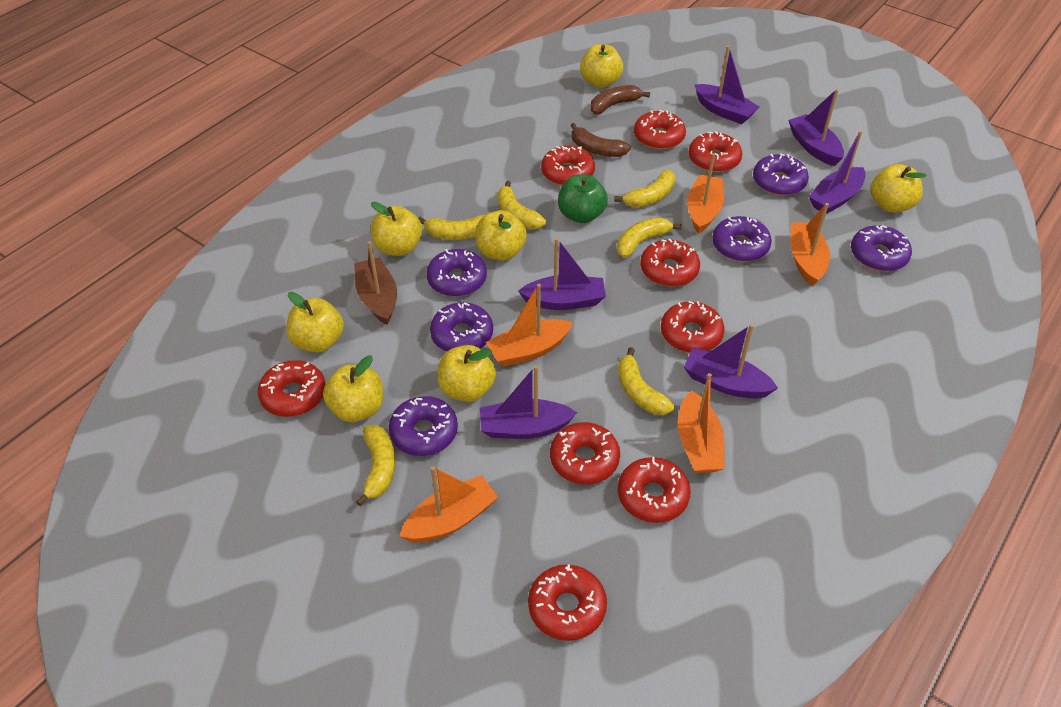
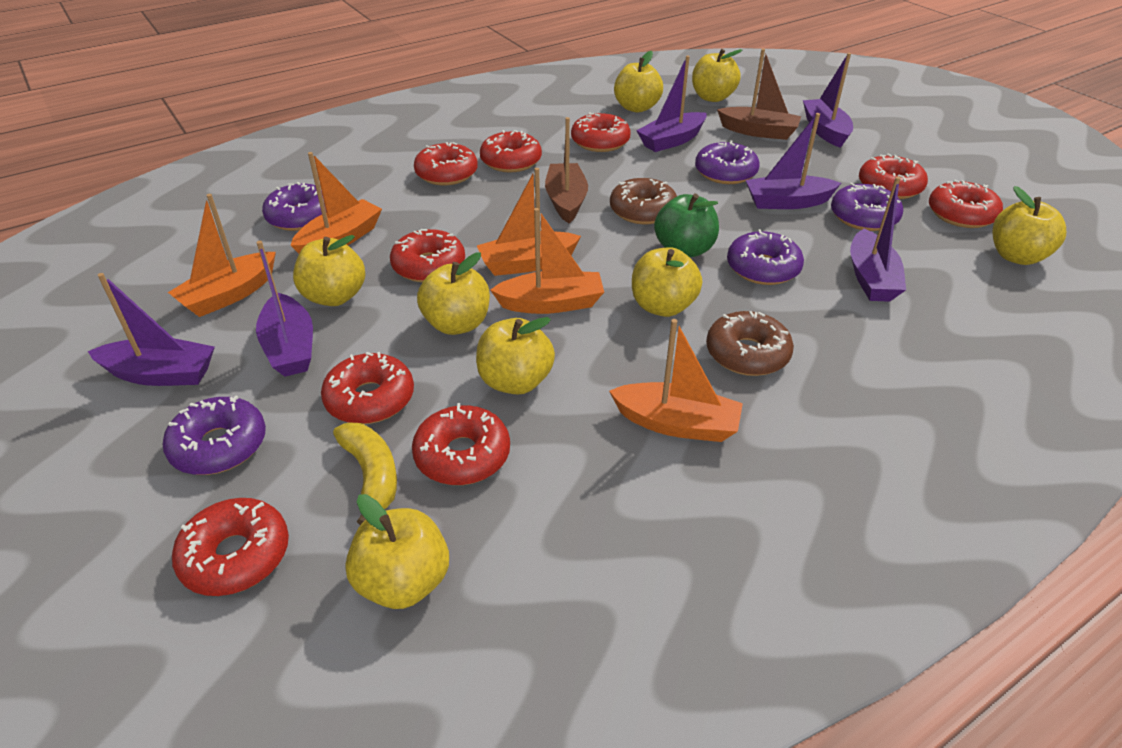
brown banana: [570,123,631,157] [590,85,650,114] = 2 -> none = 0
brown boat: [354,241,397,325] = 1 -> [545,117,588,223] [717,49,801,140] = 2
brown donut: none = 0 -> [610,178,677,224] [706,311,794,376] = 2
purple donut: [389,396,458,456] [427,249,487,297] [430,303,493,351] [712,216,772,262] [753,153,809,196] [851,225,912,271] = 6 -> [163,396,266,475] [262,182,326,231] [695,140,760,184] [727,229,804,285] [831,183,903,231] = 5
yellow apple: [286,292,344,352] [323,356,383,422] [371,202,422,256] [437,345,496,402] [476,210,527,261] [580,44,623,88] [871,164,927,213] = 7 -> [293,235,365,306] [345,494,449,609] [417,252,490,335] [476,317,555,395] [614,51,663,112] [632,247,702,317] [692,49,742,102] [992,186,1066,265] = 8
yellow banana: [356,425,395,506] [418,215,485,240] [498,181,546,229] [614,170,675,208] [617,217,681,258] [618,347,674,415] = 6 -> [333,422,397,525] = 1

